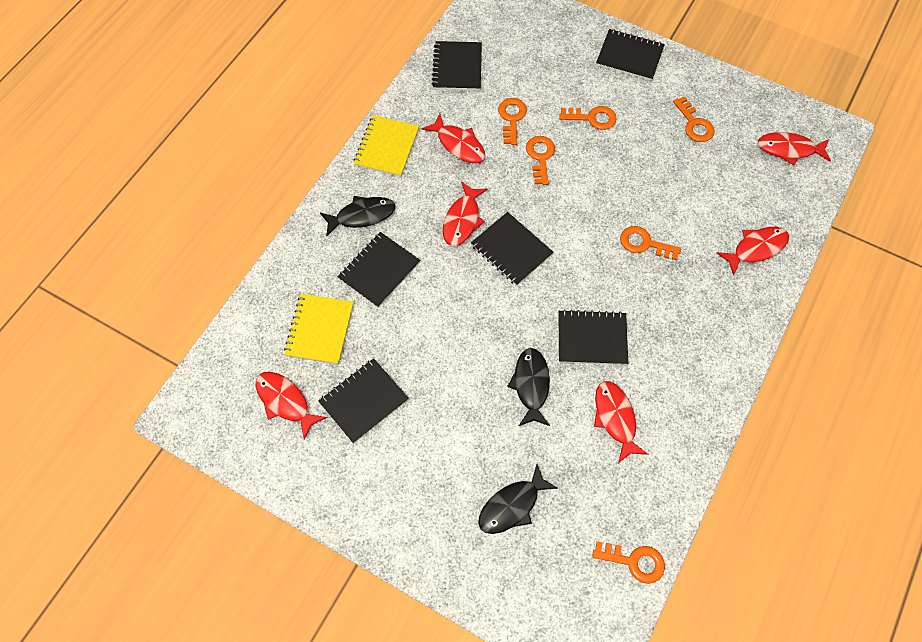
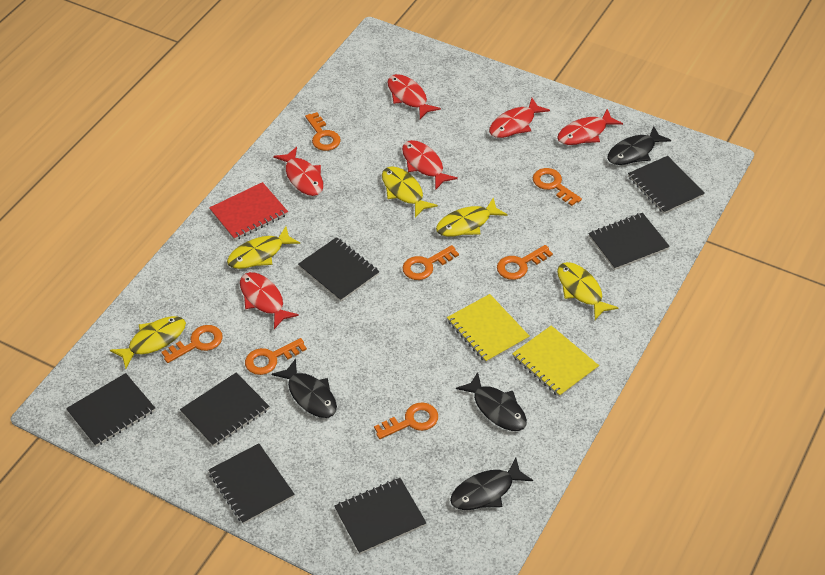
black fish: [320,196,396,236] [478,464,558,534] [507,348,550,426] = 3 -> [272,359,337,418] [450,458,533,510] [456,372,527,431] [607,126,671,165] = 4
black notebook: [318,358,409,443] [338,232,420,308] [432,41,482,91] [471,212,554,286] [558,309,628,365] [596,29,665,81] = 6 -> [66,373,155,447] [180,373,269,447] [208,443,294,524] [298,237,379,302] [334,478,426,554] [588,213,670,270] [628,156,705,214] = 7
orange key: [498,98,527,145] [526,136,555,185] [559,106,617,130] [592,541,665,584] [620,226,681,260] [673,96,714,142] = 6 -> [161,325,223,363] [245,338,307,375] [305,112,341,151] [374,402,438,439] [402,245,459,280] [497,245,553,280] [533,168,582,206] = 7
red notebook: none = 0 -> [209,182,288,240] = 1
yellow fish: none = 0 -> [110,316,186,369] [227,226,300,269] [382,166,438,217] [436,198,508,237] [557,262,619,320] = 5

